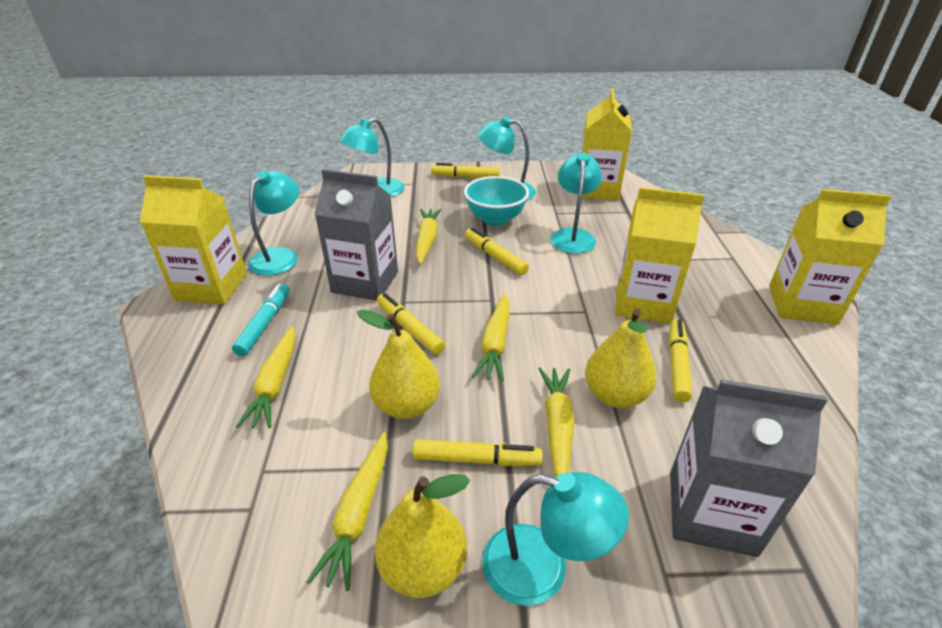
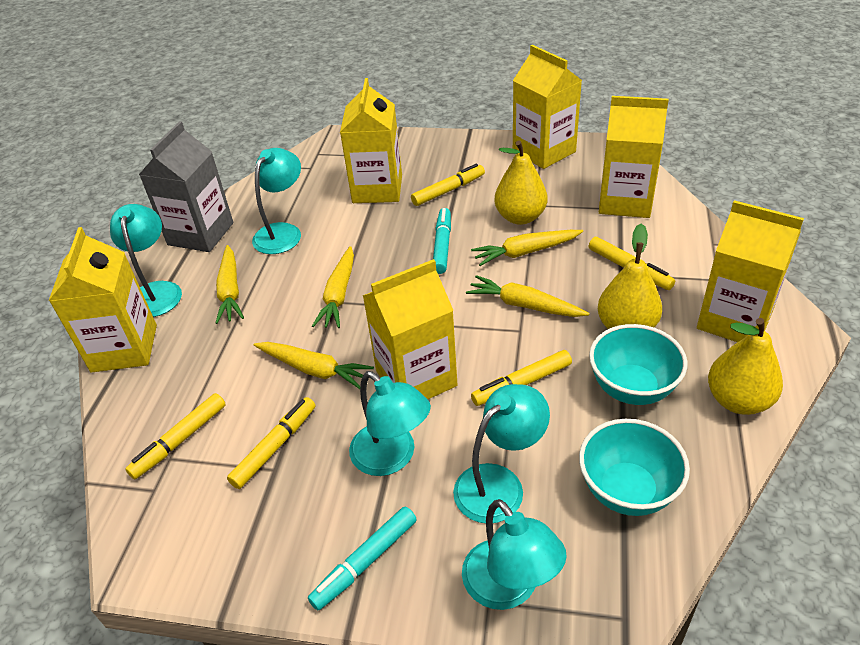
grey carton: [315,169,398,301] [670,379,828,557] = 2 -> [139,121,233,252] = 1
turquoise bowl: [464,176,529,226] = 1 -> [579,419,690,516] [589,324,687,405] = 2
turquoise marker: [232,284,290,356] = 1 -> [308,507,417,610] [433,208,451,274] = 2
yellow carton: [140,175,247,305] [577,88,632,200] [615,187,704,324] [769,189,891,325] = 4 -> [49,227,157,372] [340,78,402,203] [363,259,458,399] [513,45,582,169] [599,96,669,218] [697,200,804,342] = 6

